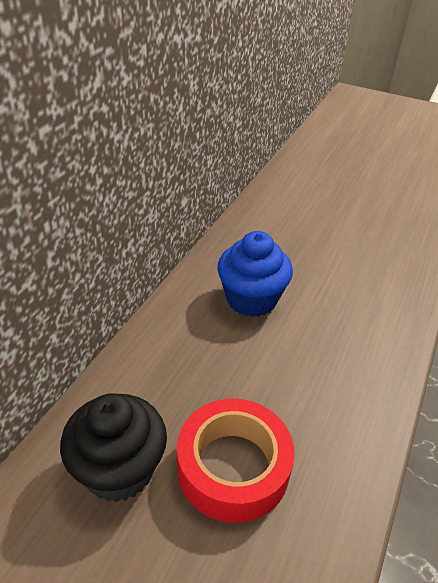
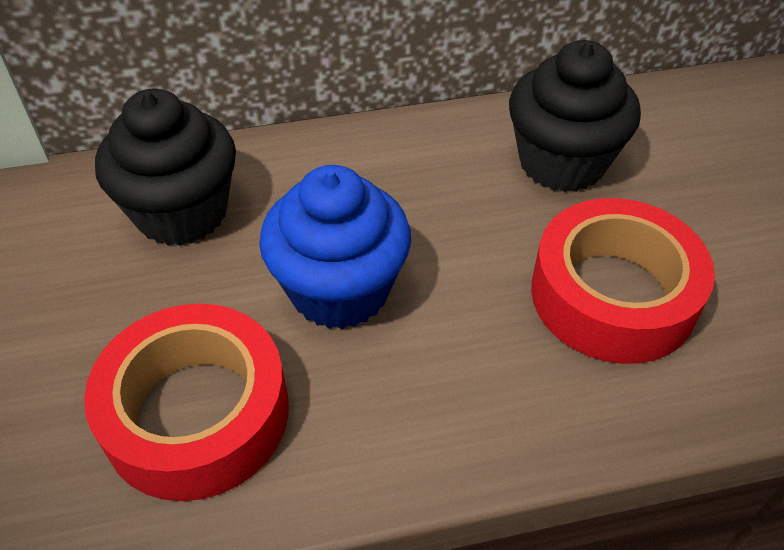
black cupcake: [60,393,167,502] = 1 -> [95,89,236,246] [509,40,641,192] = 2
red tape: [177,399,295,523] = 1 -> [84,303,289,501] [531,198,715,364] = 2

